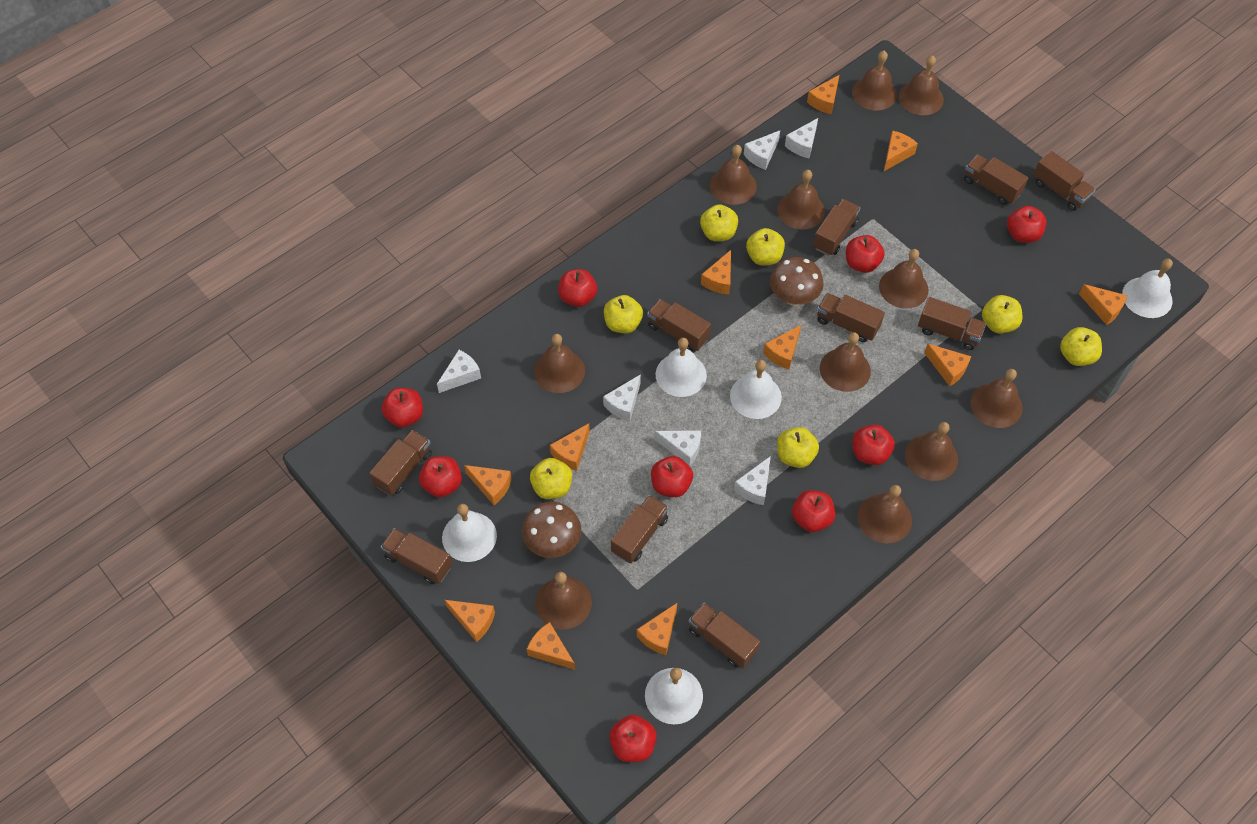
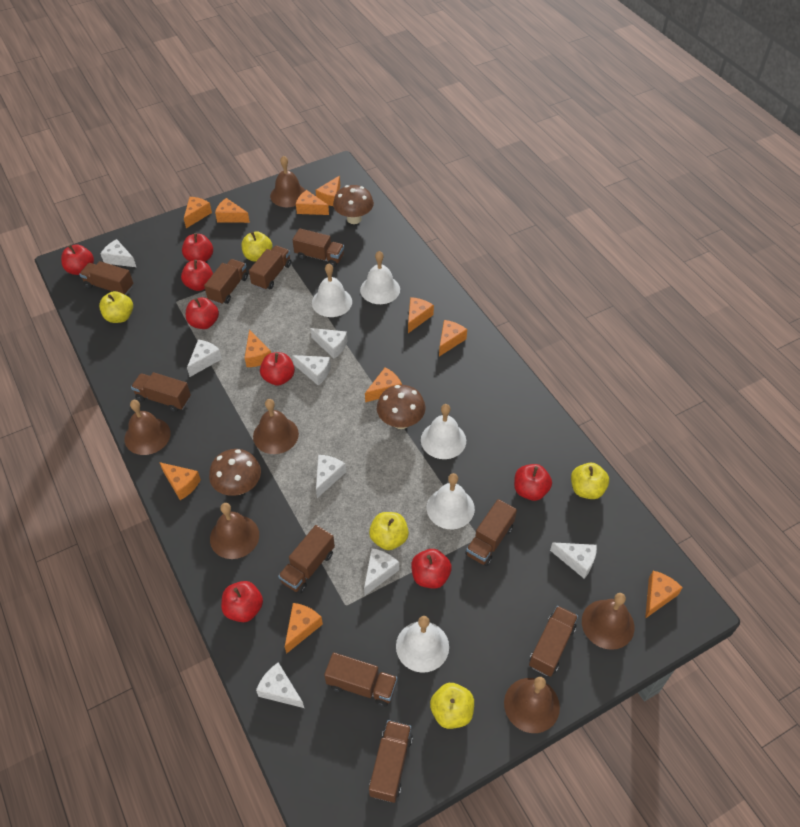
brown bell: [534,334,585,393] [536,572,592,630] [710,145,757,205] [777,170,825,229] [820,332,871,392] [852,51,897,111] [858,485,912,543] [879,249,928,309] [898,55,944,115] [905,422,958,481] [970,369,1023,428] = 11 -> [125,400,171,455] [210,503,259,559] [253,399,299,454] [270,156,306,207] [504,677,560,733] [582,593,635,650] = 6
brown mushroom: [522,502,581,558] [770,257,824,306] = 2 -> [209,449,261,496] [333,185,374,224] [377,385,425,429] = 3
red apple: [382,388,423,428] [419,456,462,498] [558,269,597,307] [609,714,657,762] [651,456,693,497] [792,490,835,532] [846,235,885,273] [853,424,895,465] [1007,206,1046,243] = 9 -> [61,244,94,275] [181,260,213,291] [182,233,213,262] [186,297,219,329] [221,581,263,622] [260,352,295,386] [411,549,452,589] [514,464,552,501] = 8
white cheese: [437,350,481,393] [603,374,641,421] [655,430,701,466] [734,456,771,505] [744,131,780,170] [785,118,818,158] = 6 -> [101,239,136,267] [187,339,222,377] [256,662,304,708] [292,355,331,386] [310,328,347,359] [316,455,346,498] [364,548,399,595] [550,542,597,579] = 8
yellow apple: [530,458,572,499] [604,295,643,333] [700,204,738,241] [746,228,785,265] [777,427,819,468] [982,295,1023,334] [1060,327,1102,366] = 7 -> [99,291,133,323] [242,231,272,262] [369,512,409,550] [430,683,474,729] [571,463,609,499] = 5

